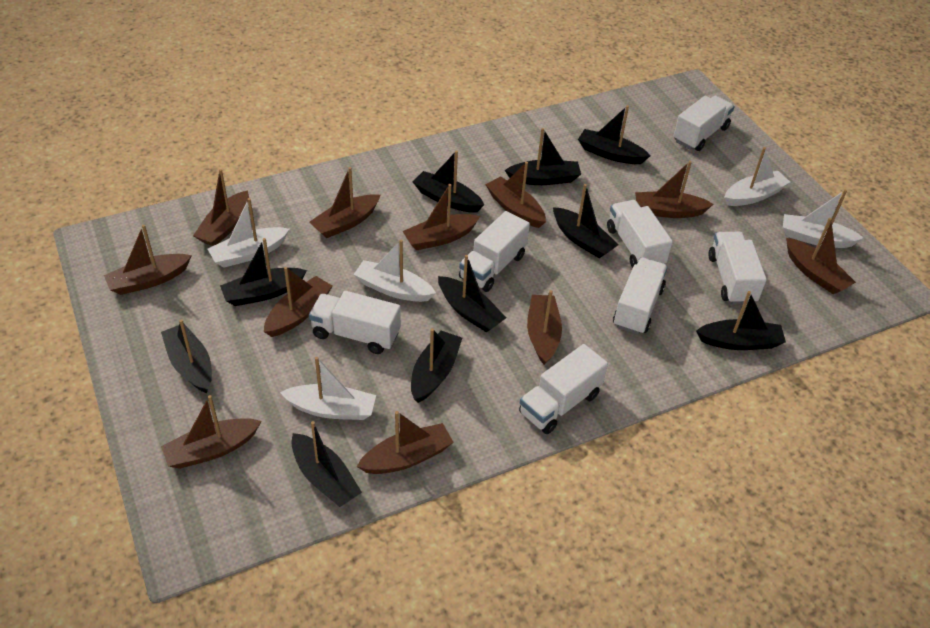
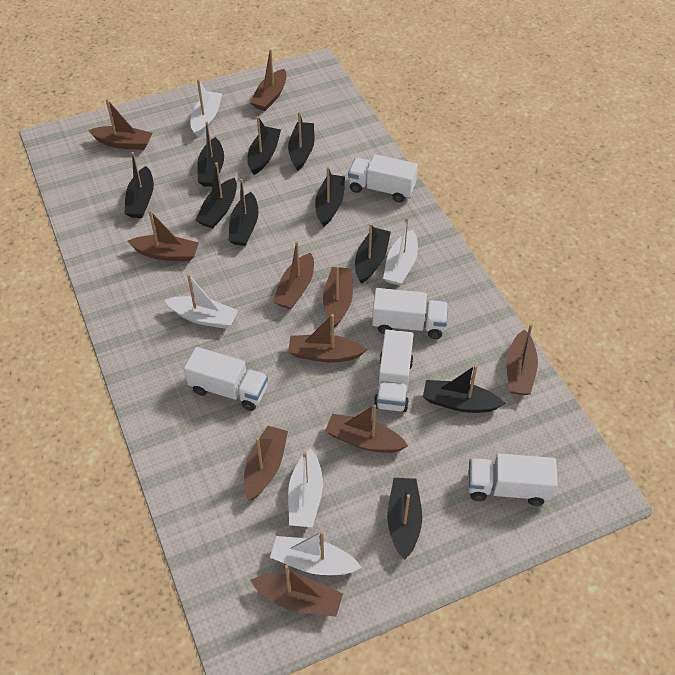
brown boat: [104,225,192,295] [161,395,261,469] [193,169,249,246] [264,267,333,337] [309,167,380,238] [356,411,454,474] [403,184,480,250] [485,162,546,228] [527,290,562,365] [635,161,713,218] [786,218,856,294] = 11 -> [88,99,152,150] [127,210,199,261] [244,425,288,501] [250,49,286,111] [251,565,343,617] [273,241,314,309] [288,314,367,362] [323,266,353,328] [325,404,408,453] [506,324,538,395] = 10
white truck: [309,291,401,354] [459,211,530,292] [519,344,608,434] [607,200,673,268] [613,257,668,335] [673,96,735,151] [708,232,767,305] = 7 -> [184,347,268,411] [348,154,418,202] [372,288,448,339] [374,330,414,412] [468,454,558,506] = 5

